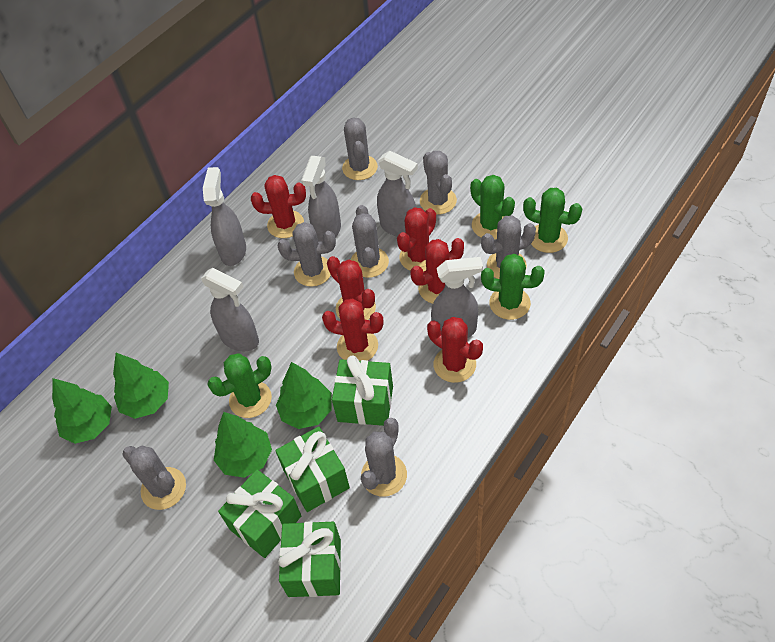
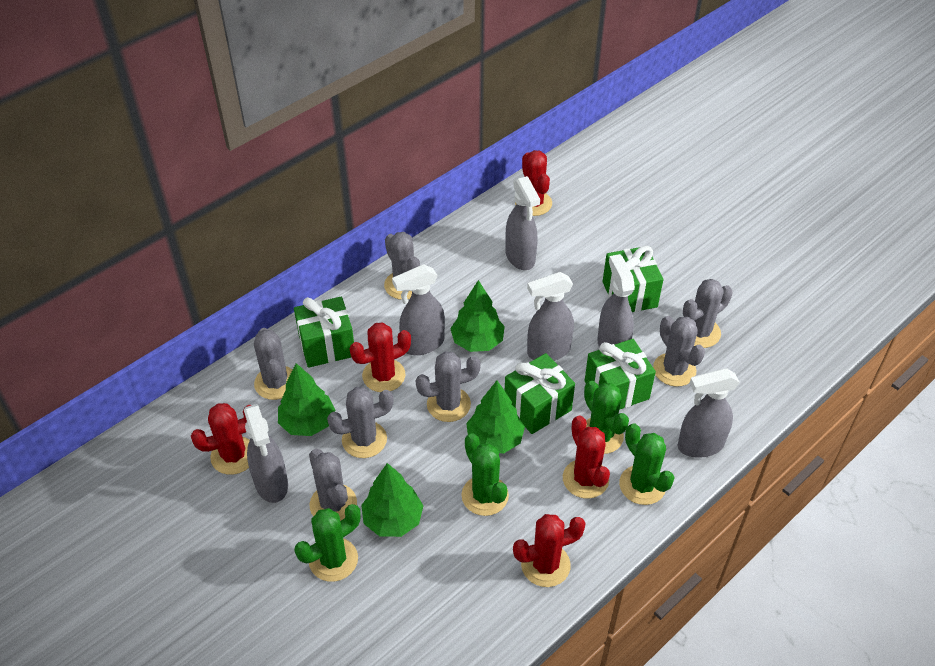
grey spray bottle: [201,268,259,351] [203,167,246,266] [301,156,341,242] [377,151,418,237] [431,257,483,338] = 5 -> [244,404,288,503] [392,264,445,355] [506,176,540,270] [527,272,574,361] [597,254,635,347] [678,368,740,458] = 6
red cactus: [251,175,306,238] [322,299,384,361] [327,256,376,320] [397,207,436,272] [410,238,464,304] [427,317,483,383] = 6 -> [191,403,251,475] [350,322,411,392] [513,514,586,587] [515,150,552,216] [563,415,610,499] = 5

